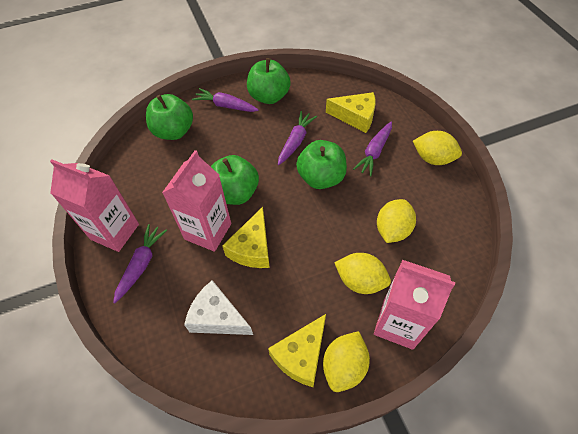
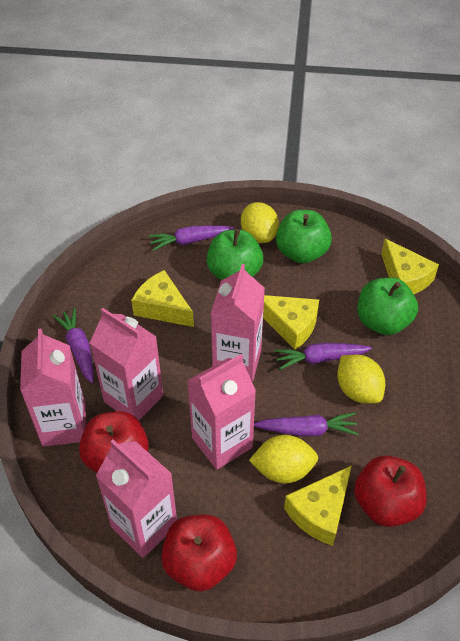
green apple: [146,94,193,140] [211,155,259,205] [247,58,291,104] [296,140,347,189] = 4 -> [206,229,263,280] [276,210,332,264] [357,277,418,335] = 3
pink carton: [50,159,139,252] [162,150,231,252] [374,260,455,350] = 3 -> [20,329,86,447] [90,308,163,420] [96,440,177,558] [188,354,256,470] [211,264,265,381] = 5
red apple: none = 0 -> [79,411,149,473] [161,514,237,591] [354,455,427,527] = 3
white cheese: [184,280,253,335] = 1 -> none = 0
yellow cheese: [222,207,270,268] [268,314,326,387] [326,92,376,133] = 3 -> [131,270,194,327] [263,295,319,350] [284,465,352,546] [381,239,439,294] = 4
yellow lemon: [323,331,370,392] [334,253,391,294] [377,199,416,243] [413,131,462,165] = 4 -> [241,202,279,243] [249,435,318,483] [337,355,385,404] = 3

